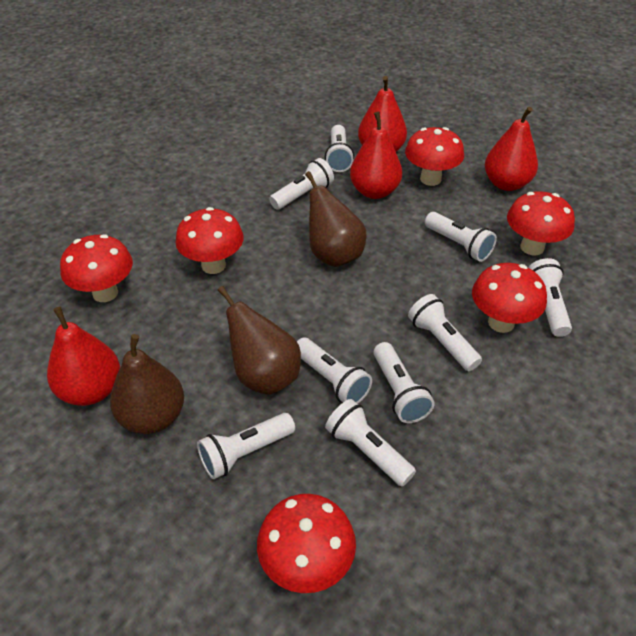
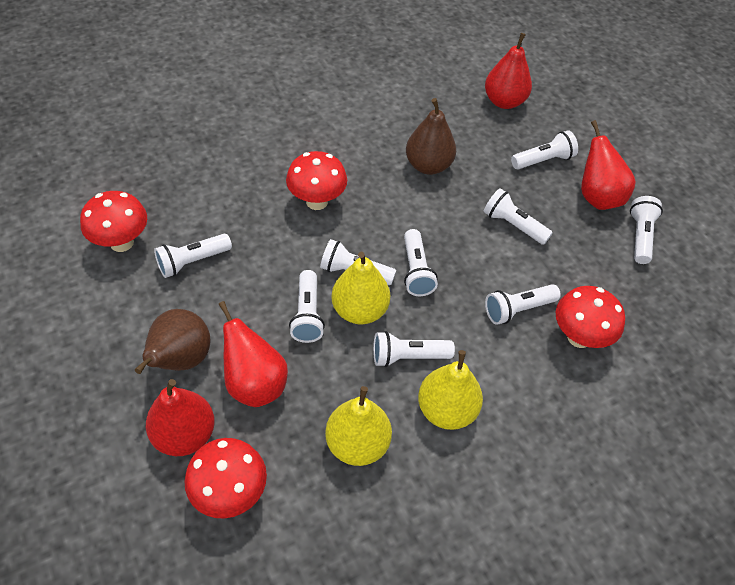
brown pear: [110,334,184,434] [218,286,301,395] [305,171,367,267] = 3 -> [135,309,211,374] [406,98,456,175] = 2
red mushroom: [60,234,133,302] [175,207,244,274] [257,494,356,593] [405,127,464,186] [472,263,547,333] [507,191,575,256] = 6 -> [80,191,147,252] [185,438,267,519] [286,151,347,210] [556,286,625,348] = 4
yellow pear: none = 0 -> [325,386,392,466] [331,252,390,324] [418,350,483,430] = 3

